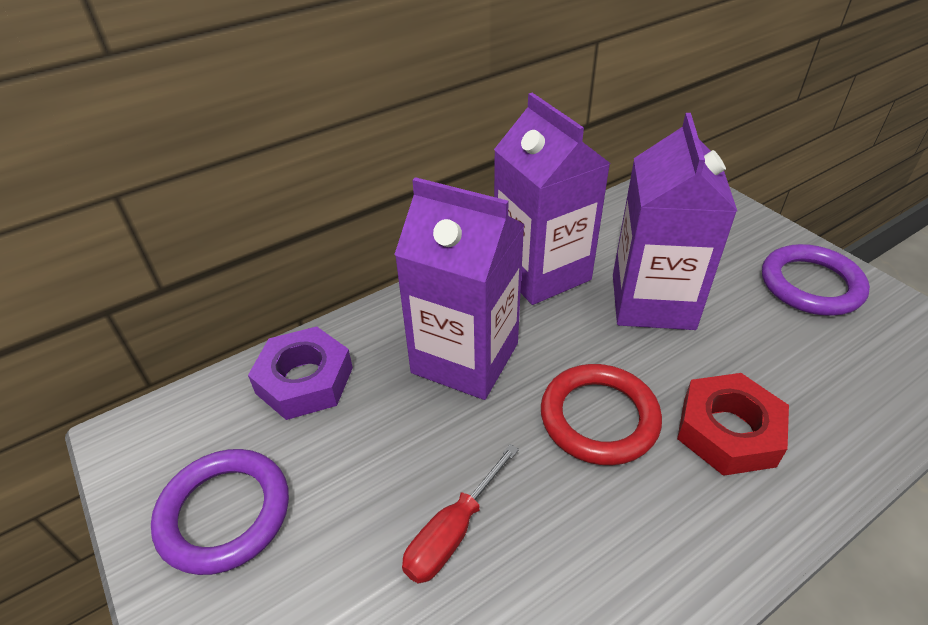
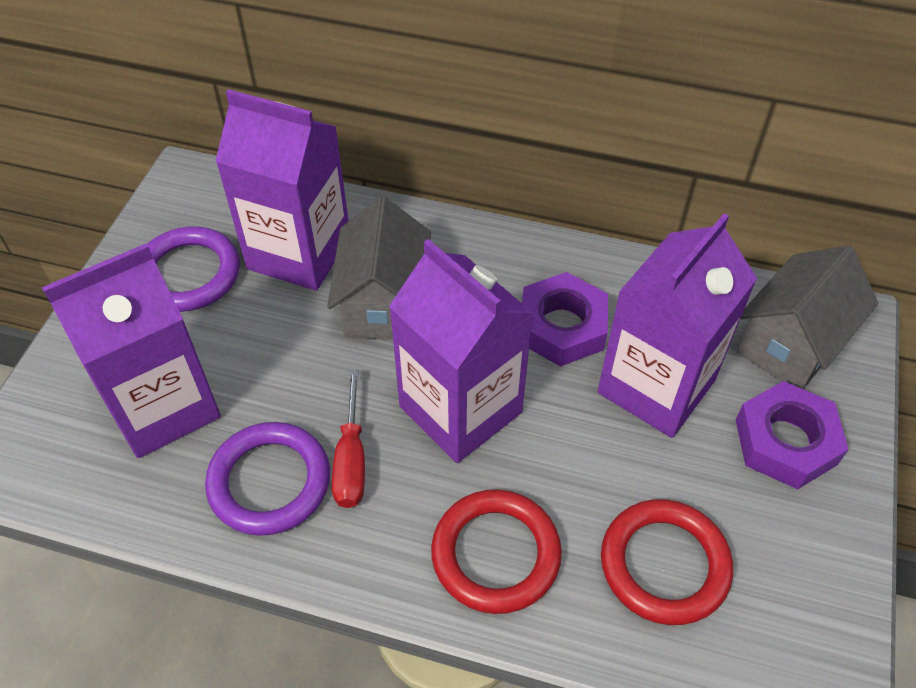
grey house: none = 0 -> [327,197,431,340] [737,245,878,389] = 2
purple carton: [394,177,525,400] [494,93,611,305] [613,113,737,330] = 3 -> [42,244,221,458] [215,89,349,291] [389,239,534,463] [597,214,757,438] = 4
purple nut: [248,326,353,420] = 1 -> [522,272,608,367] [736,381,849,489] = 2
red nut: [677,373,789,476] = 1 -> none = 0
red ring: [541,364,662,465] = 1 -> [431,489,562,614] [601,499,733,625] = 2

